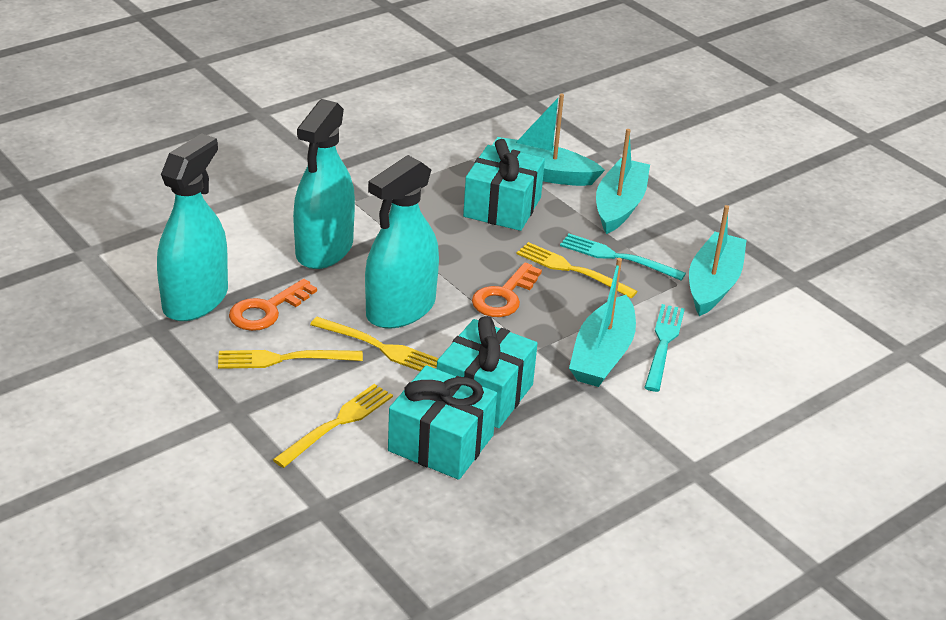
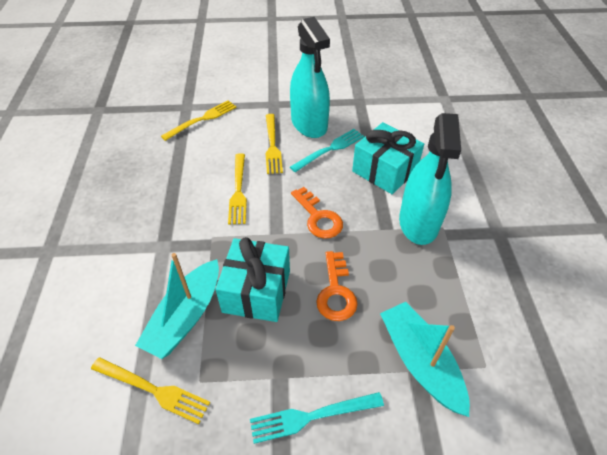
turquoise boat: [492,94,605,186] [569,258,636,387] [596,129,650,234] [689,205,747,316] = 4 -> [135,253,219,359] [380,302,470,417] = 2
turquoise gift: [388,365,497,480] [437,316,538,428] [463,139,545,231] = 3 -> [215,237,290,322] [352,122,424,194] = 2
turquoise spray bottle: [157,133,228,321] [293,99,355,269] [365,155,439,328] = 3 -> [290,17,330,138] [399,113,461,245] = 2

